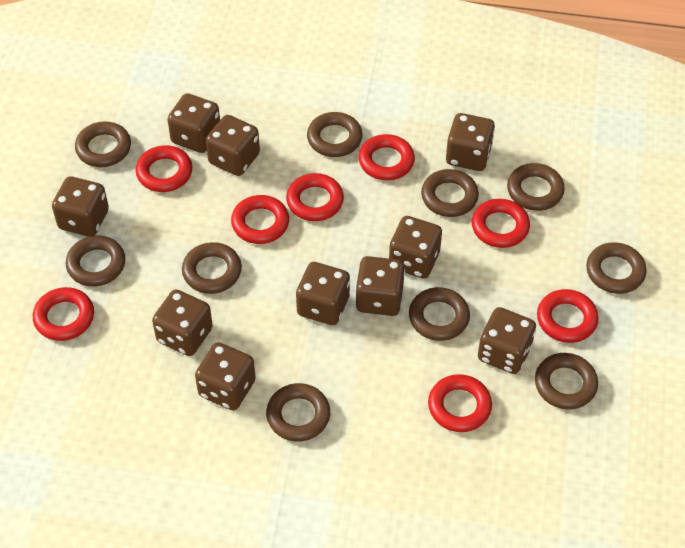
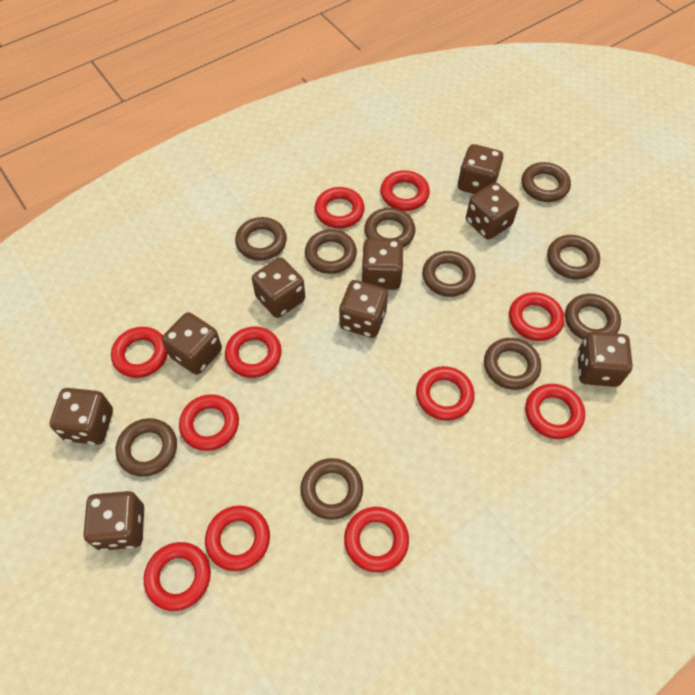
brown dice: [52,176,109,237] [152,290,213,356] [167,93,220,153] [195,342,256,410] [206,115,260,176] [296,262,350,325] [355,256,405,316] [389,216,442,279] [446,113,495,171] [478,307,536,374] = 10 -> [50,388,113,445] [83,491,144,551] [162,312,222,375] [252,257,305,318] [339,280,388,338] [361,238,404,290] [458,144,503,194] [466,182,519,240] [577,332,633,387] = 9
red ring: [33,287,94,341] [136,145,192,192] [231,195,289,244] [286,173,344,221] [358,134,415,181] [428,374,492,432] [472,199,530,248] [537,289,598,343] = 8 -> [111,327,168,378] [144,542,211,611] [179,394,239,451] [205,506,270,571] [225,327,282,378] [315,187,365,229] [344,507,409,572] [380,170,430,211] [416,366,475,421] [509,292,564,341] [525,384,585,439] = 11

